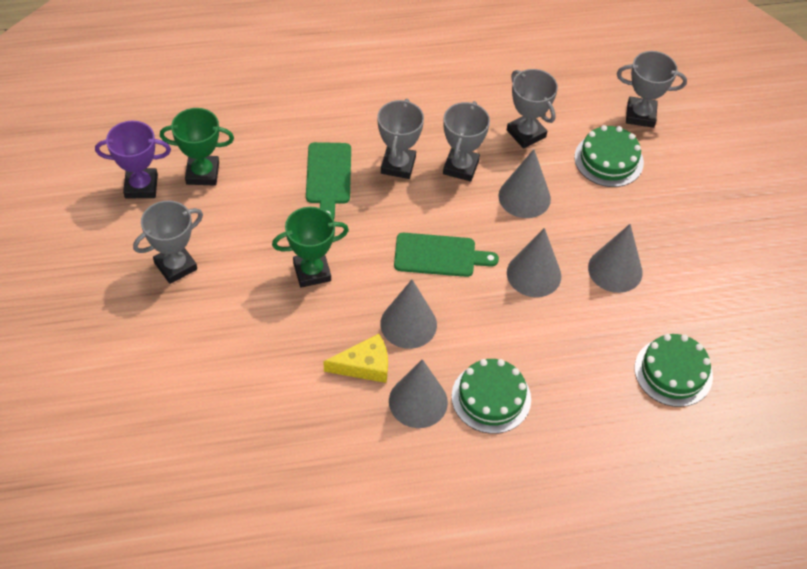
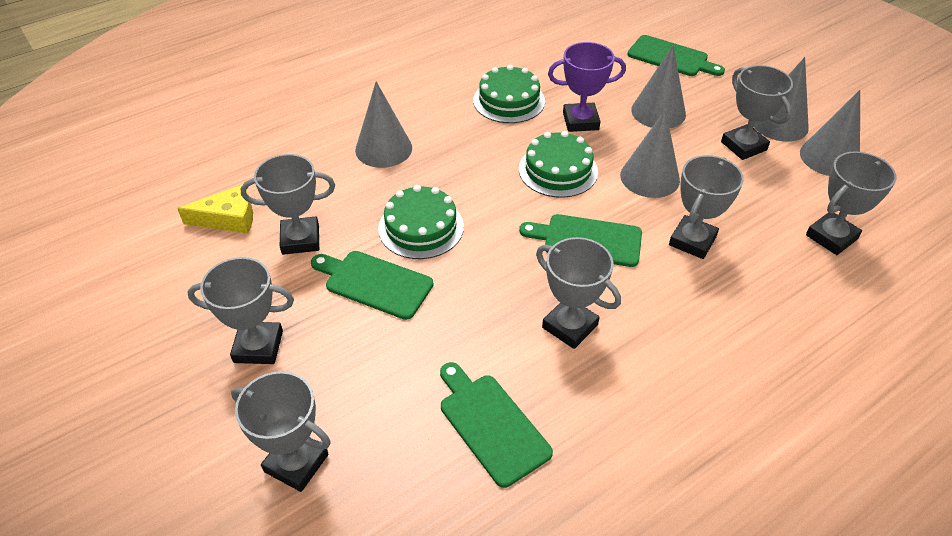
green cutting board: [306,142,351,219] [394,233,499,277] = 2 -> [311,251,434,320] [440,362,553,488] [519,214,642,267] [627,35,725,76] = 4
green trophy: [160,108,234,186] [272,207,349,288] = 2 -> none = 0
grey trophy: [133,201,203,284] [377,99,424,179] [443,101,490,182] [507,69,558,148] [617,51,687,128] = 5 -> [188,257,294,364] [231,371,331,492] [241,154,335,255] [536,237,621,349] [669,155,744,259] [721,65,793,160] [806,151,897,255] = 7

